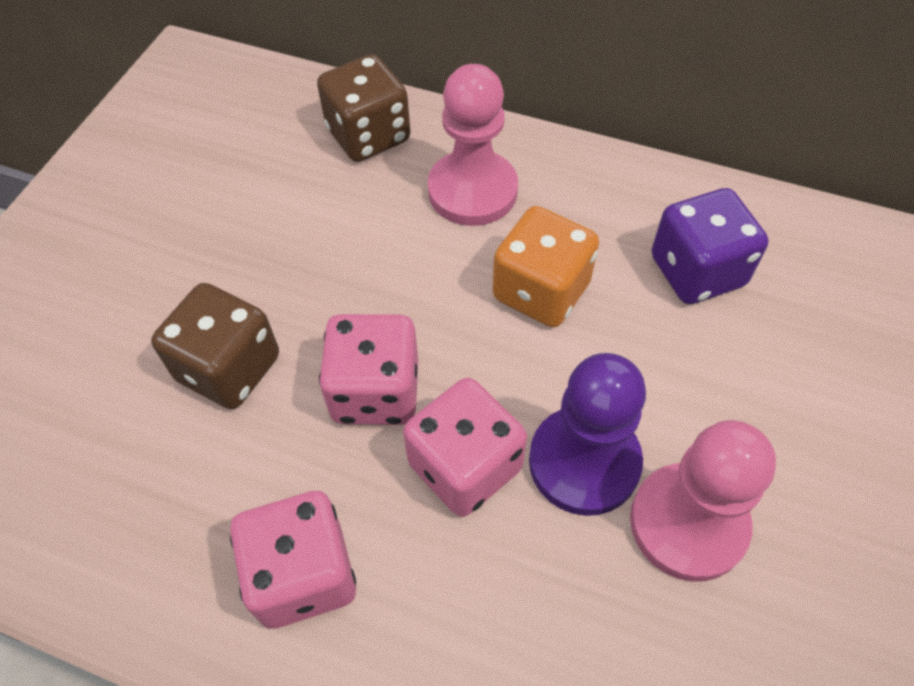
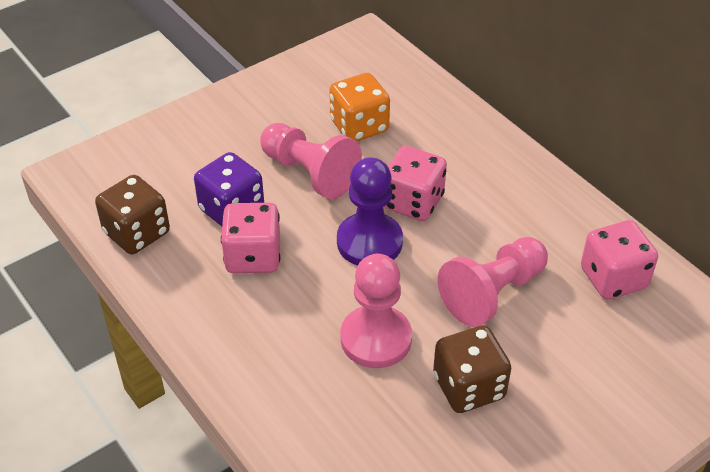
pink pawn: [428,64,518,226] [630,420,776,582] = 2 -> [260,123,362,199] [340,254,412,368] [438,237,548,327] = 3

